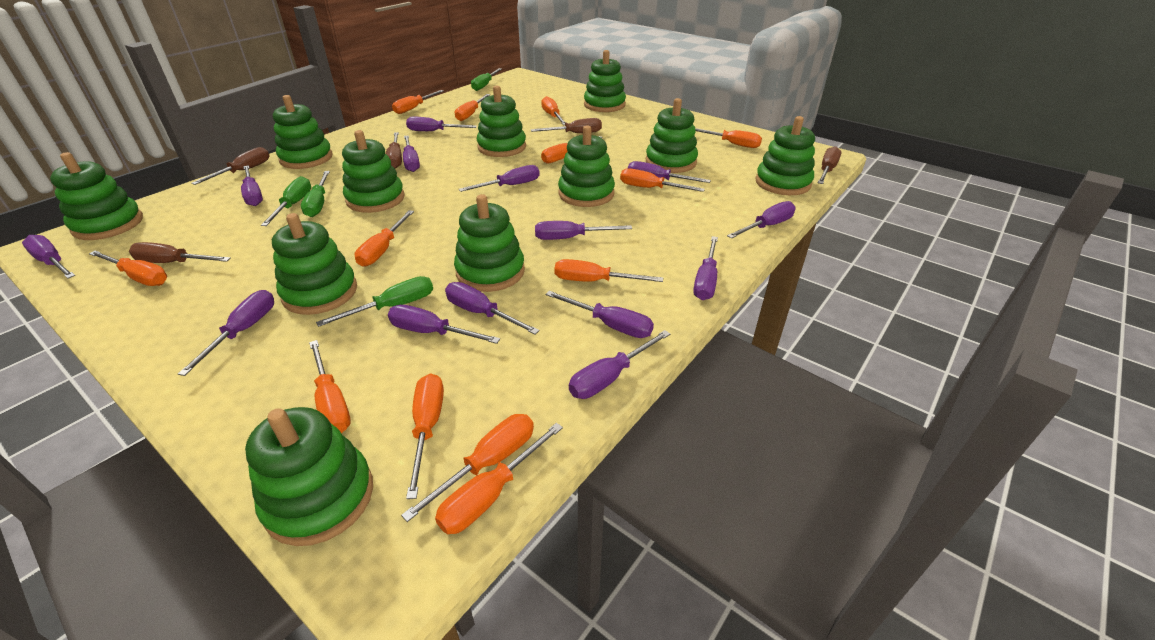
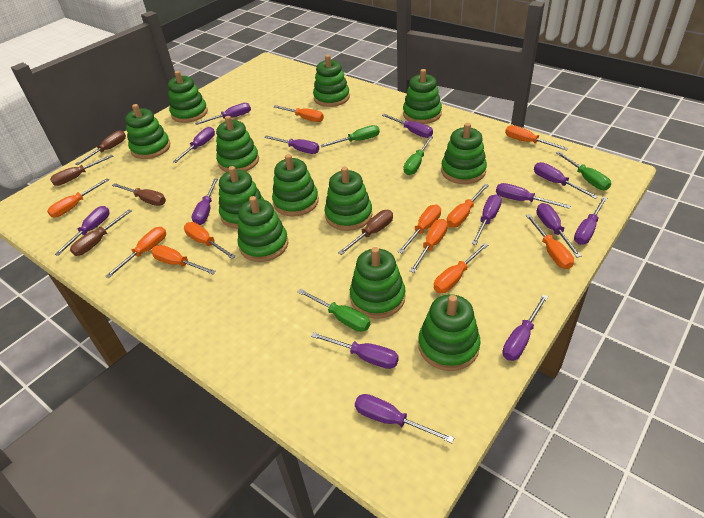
green stacking toy: [50,152,143,240] [245,407,373,546] [272,213,357,315] [273,95,333,169] [342,130,405,213] [454,194,525,292] [477,85,526,157] [558,126,615,207] [584,50,626,112] [646,98,698,173] [755,116,815,195] = 11 -> [125,104,170,159] [168,71,208,123] [216,116,259,172] [219,166,264,229] [238,196,288,262] [272,154,319,216] [313,55,350,107] [325,167,372,231] [350,247,405,319] [403,69,442,124] [418,294,480,371] [441,123,487,184] = 12
orange screwdriver: [89,250,167,286] [309,340,351,433] [355,210,414,267] [392,90,443,114] [401,414,534,522] [406,373,444,499] [435,423,563,534] [455,94,490,121] [541,96,566,125] [541,136,603,164] [554,259,663,282] [620,168,705,192] [695,128,762,148] = 13 -> [47,178,109,218] [105,227,166,278] [151,245,216,274] [184,222,236,259] [273,105,324,122] [398,205,441,253] [410,219,448,273] [434,243,488,293] [447,184,489,228] [505,125,569,151] [526,214,574,269] = 11

